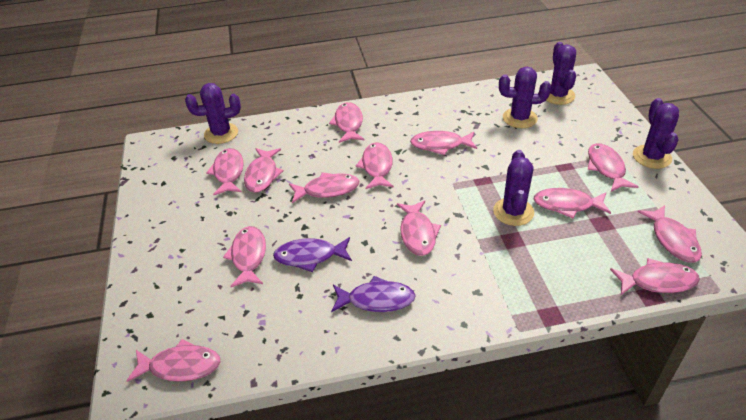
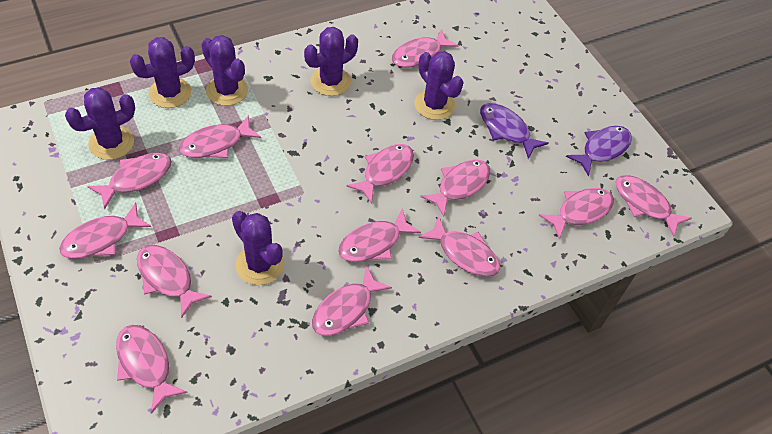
purple cactus: [185,83,241,144] [493,150,534,226] [499,67,551,128] [546,42,576,105] [633,98,679,169] = 5 -> [65,87,135,160] [130,37,195,108] [201,35,248,106] [232,211,284,285] [304,27,358,96] [414,51,464,120] = 6

